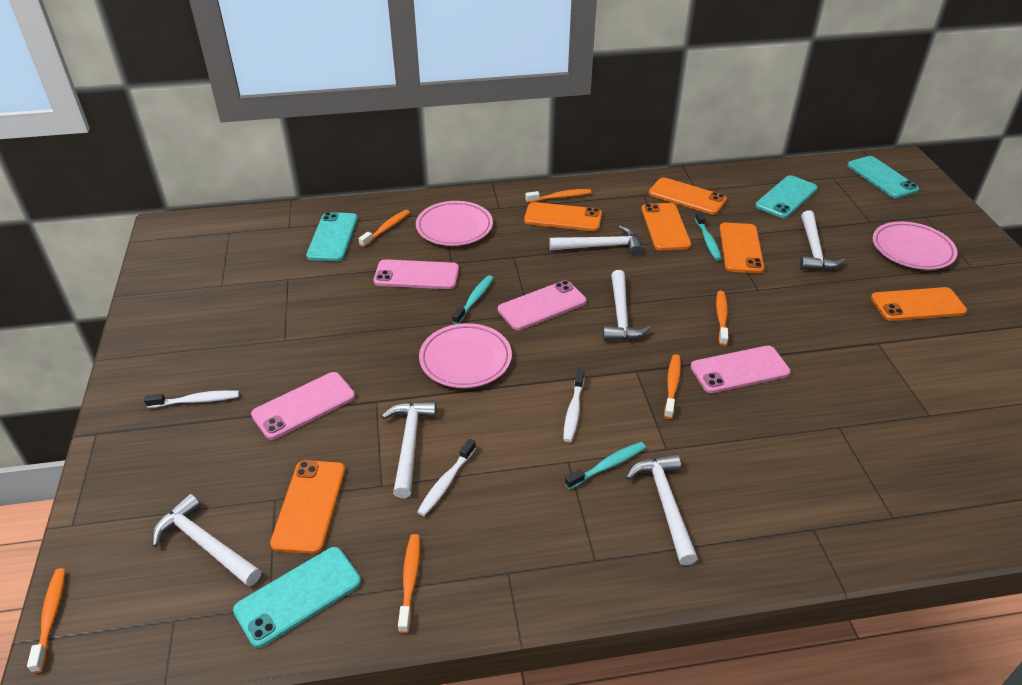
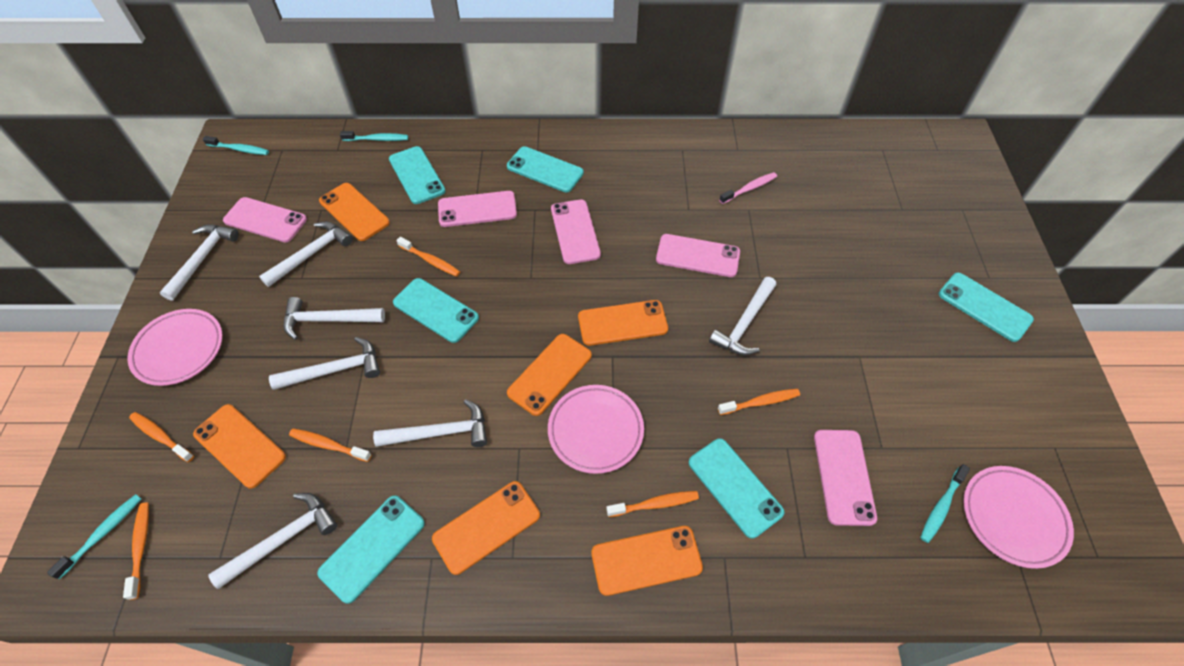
pink phone: [251,372,355,440] [374,259,459,289] [498,280,586,330] [690,346,791,393] = 4 -> [223,197,307,242] [438,191,517,227] [551,200,601,264] [656,234,740,277] [814,430,877,526] = 5
pink toothbrush: none = 0 -> [719,172,777,204] = 1
turquoise phone: [233,547,361,648] [306,212,358,261] [755,175,818,218] [847,156,919,198] = 4 -> [317,495,425,604] [389,146,445,204] [393,278,479,343] [507,146,584,192] [689,438,785,539] [939,273,1034,342] = 6
turquoise toothbrush: [452,275,493,324] [565,442,646,489] [695,211,722,261] = 3 -> [47,494,141,579] [203,136,269,155] [340,131,408,141] [920,464,970,543] = 4
white hammer: [152,493,261,586] [382,401,437,498] [549,225,643,256] [603,270,651,341] [626,454,698,565] [800,210,845,270] = 6 -> [160,224,239,301] [208,493,337,589] [259,221,353,287] [269,337,380,390] [284,297,385,340] [373,399,487,447] [709,277,776,355] = 7
white toothbrush: [144,390,239,408] [417,439,476,516] [563,369,585,442] = 3 -> none = 0

